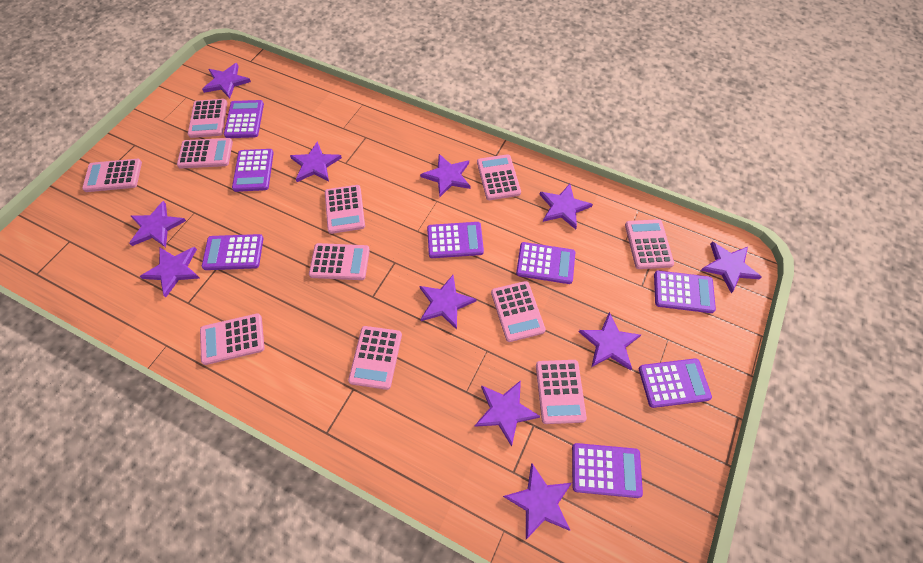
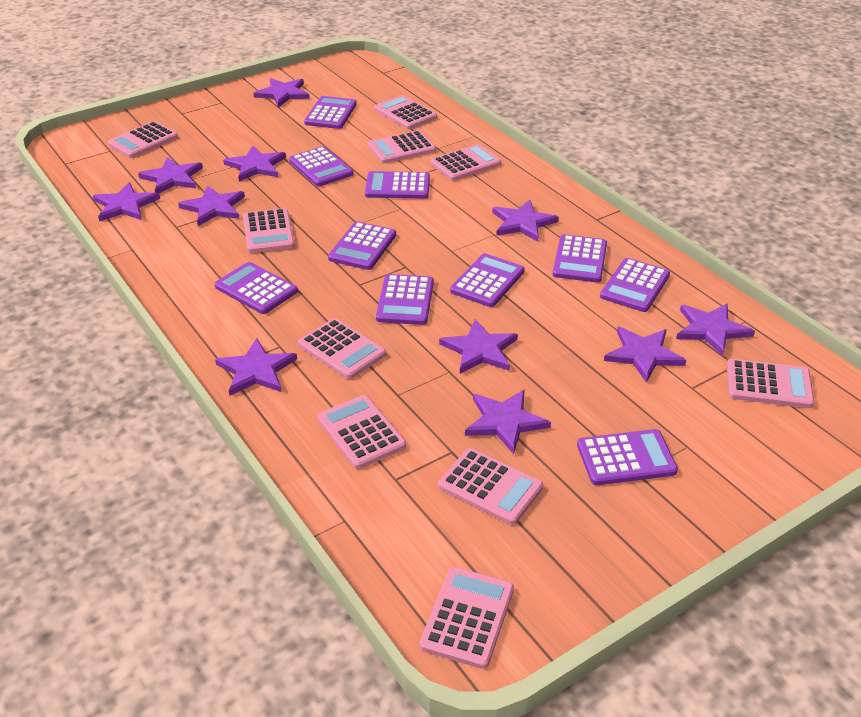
pink calculator: [82,159,142,192] [177,138,233,168] [188,99,227,138] [200,313,265,365] [309,243,370,280] [325,185,365,234] [348,326,402,390] [477,154,521,200] [491,281,546,342] [536,360,587,424] [625,219,674,269] = 11 -> [108,121,178,158] [243,208,295,253] [298,318,386,379] [317,395,406,469] [368,130,436,164] [374,95,437,129] [420,567,514,669] [430,144,501,181] [438,448,543,525] [727,359,814,408] = 10
purple calculator: [202,234,264,270] [224,100,264,138] [232,149,274,192] [427,222,484,258] [516,242,575,284] [572,443,643,498] [639,358,712,408] [654,271,716,313] = 8 -> [214,262,298,314] [289,146,353,186] [304,96,357,129] [328,221,396,270] [365,171,430,199] [376,274,434,325] [450,254,525,307] [552,234,607,283] [577,429,678,485] [600,258,670,312] = 10

